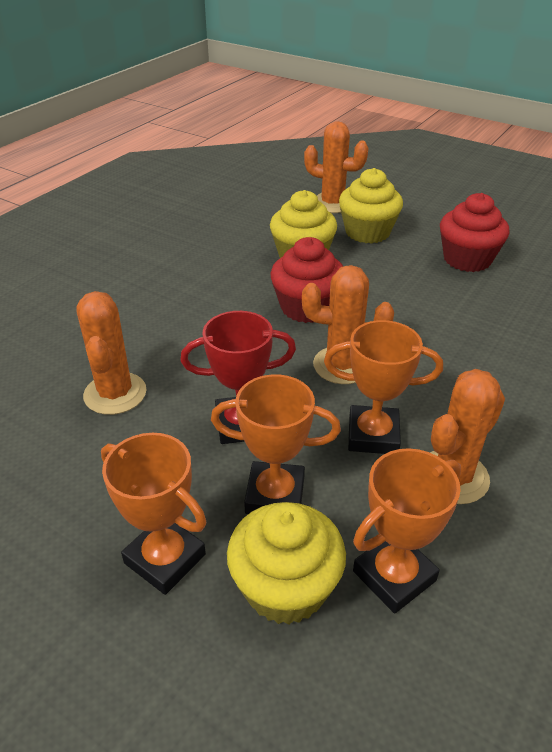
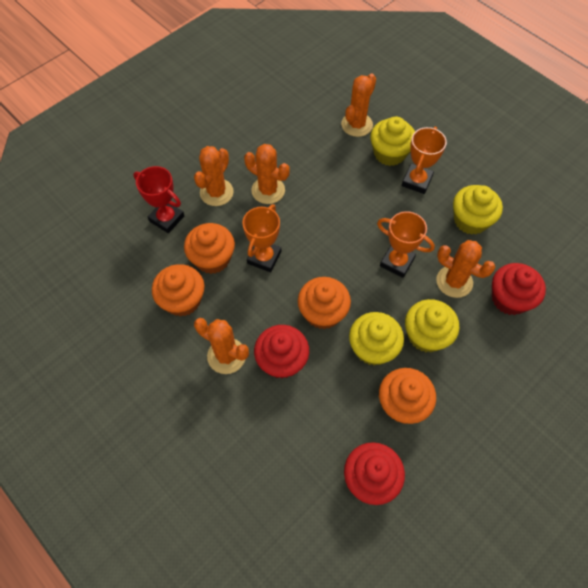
orange cactus: [76,291,147,415] [302,265,394,384] [304,121,369,213] [430,369,505,504] = 4 -> [194,146,234,206] [194,318,249,374] [244,144,290,204] [341,74,376,137] [436,240,496,298] = 5
orange cupcake: none = 0 -> [152,264,204,317] [184,223,235,274] [298,277,351,329] [379,368,436,424] = 4
orange trophy: [101,433,206,595] [211,374,341,514] [324,320,443,454] [353,448,461,613] = 4 -> [242,204,281,272] [377,211,435,278] [402,126,447,194] = 3
red cupcake: [271,237,343,323] [440,193,510,272] = 2 -> [254,325,309,378] [344,442,405,505] [492,263,546,315] = 3
yellow cupcake: [227,502,346,625] [270,190,337,258] [339,168,403,244] = 3 -> [349,312,404,366] [370,117,415,166] [405,299,459,352] [453,185,503,235] = 4

